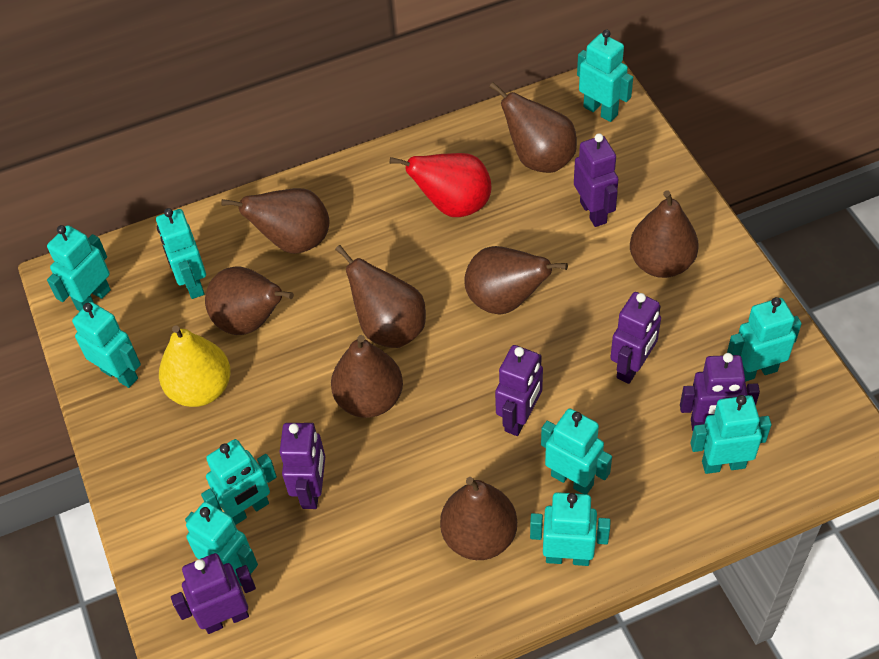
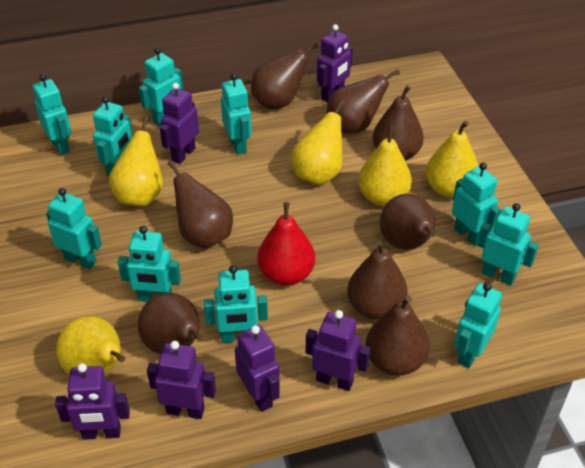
yellow pear: [159,325,231,407] = 1 -> [56,316,125,374] [109,116,163,207] [291,100,345,185] [358,126,412,206] [426,121,478,198] = 5

